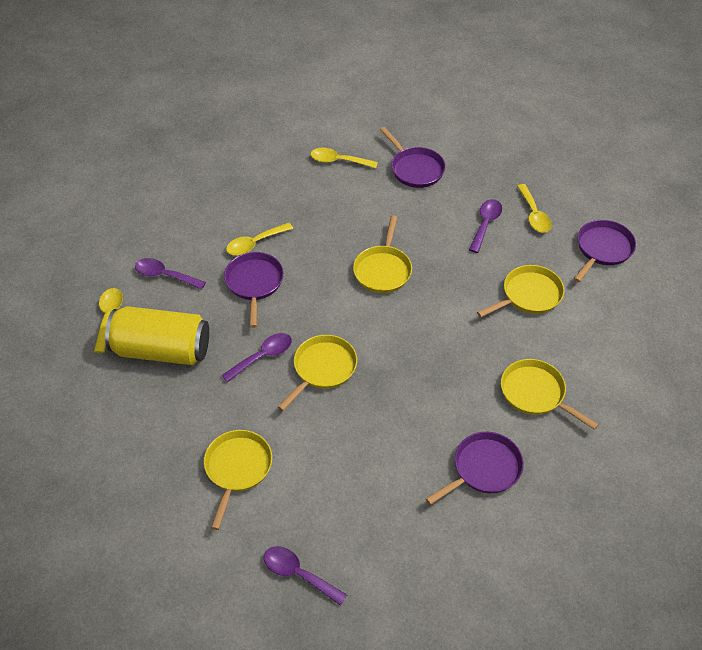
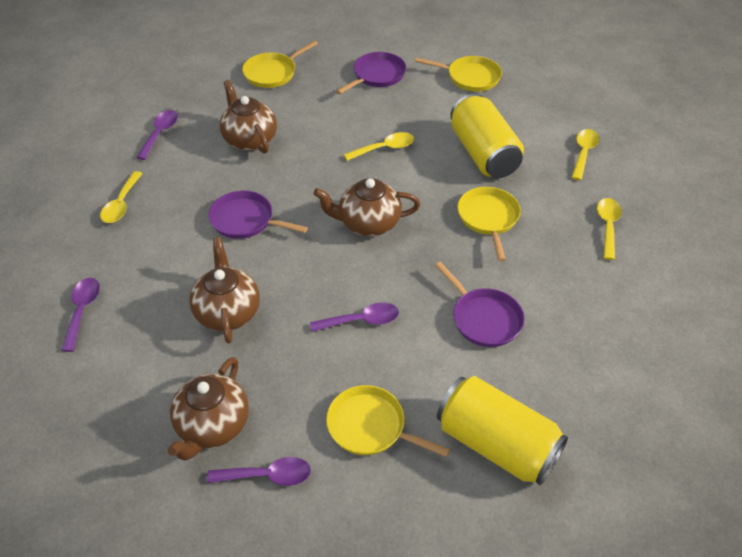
brown teapot: none = 0 -> [168,357,249,461] [189,237,260,344] [220,80,277,154] [313,178,420,236] = 4
purple pan: [224,252,284,328] [380,127,446,188] [426,432,524,505] [574,220,636,282] = 4 -> [209,190,308,239] [336,52,406,94] [435,262,524,347] = 3
yellow can: [105,306,209,365] = 1 -> [437,376,568,485] [450,94,524,178] = 2
yellow pan: [204,430,272,530] [278,335,357,411] [353,216,412,293] [477,265,564,317] [501,359,599,430] = 5 -> [242,41,318,88] [326,385,450,457] [415,56,502,91] [457,187,521,261] = 4

